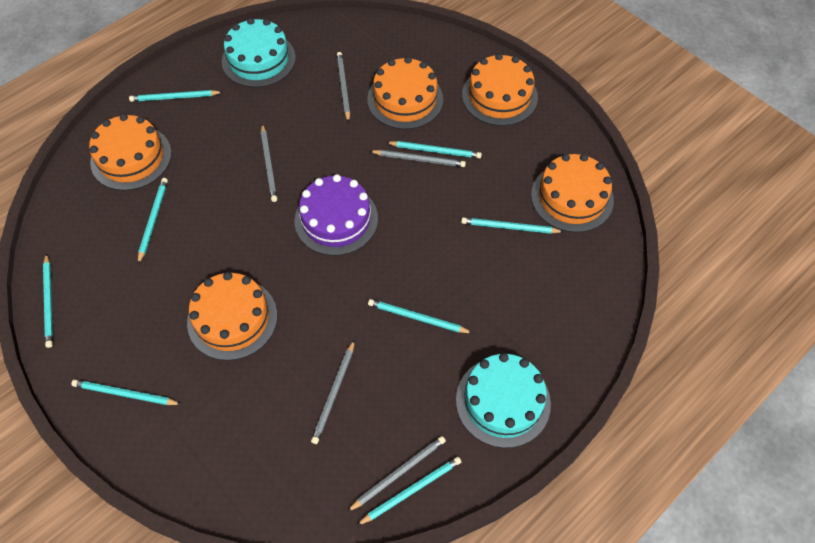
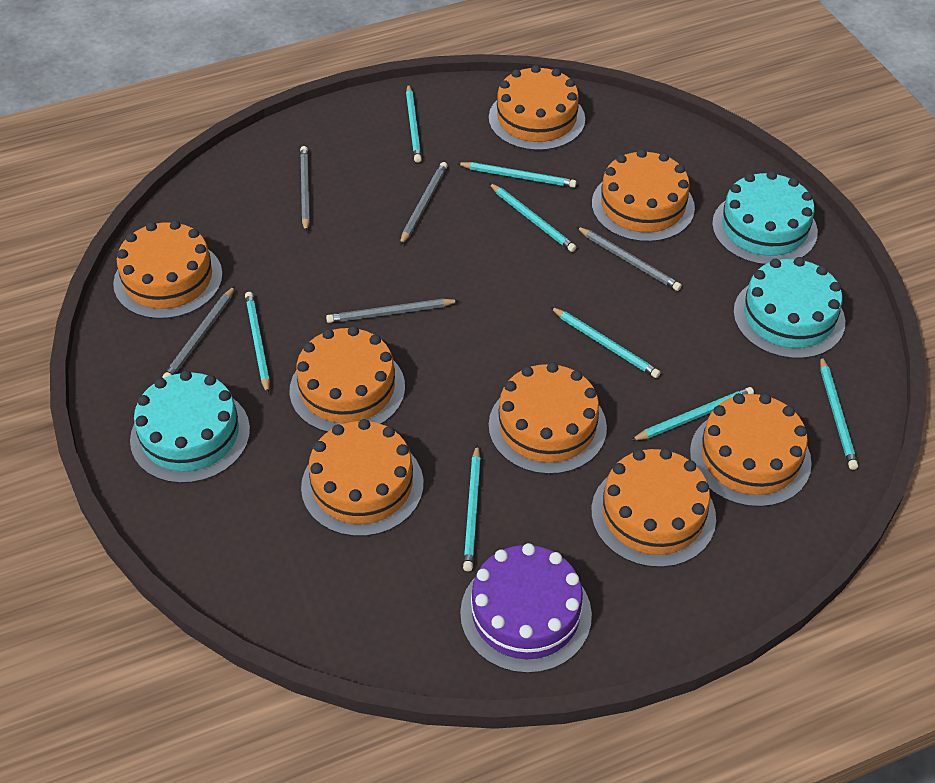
orange cake: [89,114,172,191] [187,272,277,361] [367,57,443,129] [462,53,538,126] [531,154,614,232] = 5 -> [113,220,223,319] [290,326,405,432] [301,419,423,537] [489,65,585,151] [489,362,607,474] [591,448,716,568] [592,149,695,242] [690,393,812,507] = 8
turquoise cake: [222,18,296,87] [456,353,551,448] = 2 -> [130,370,250,483] [712,171,818,265] [733,257,845,359] = 3

